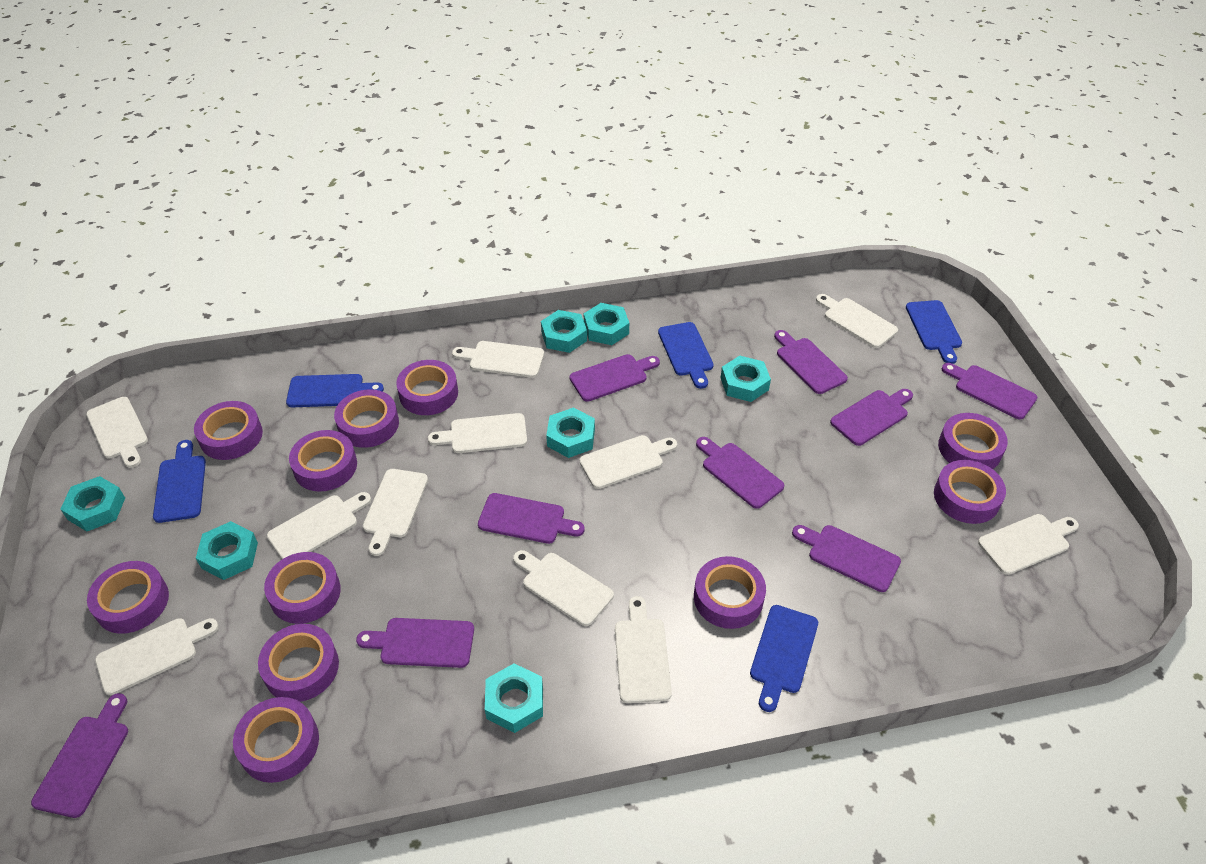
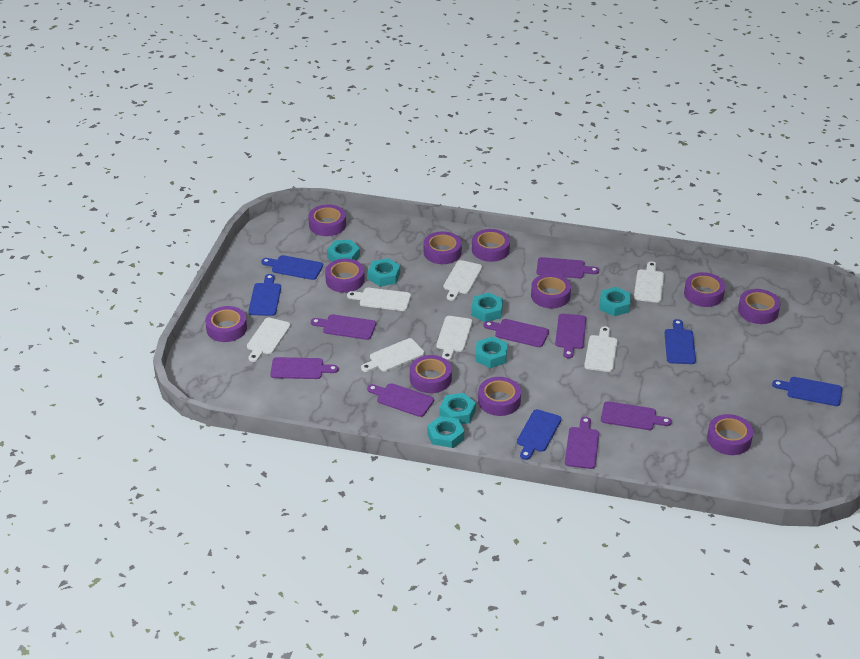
purple cutting board: [31,693,128,818] [356,618,474,668] [478,493,585,544] [570,354,660,402] [696,437,784,509] [774,330,848,394] [792,525,901,592] [830,389,913,446] [942,363,1038,420] = 9 -> [270,357,338,379] [311,314,376,340] [367,383,434,417] [484,319,549,347] [536,257,599,278] [555,314,586,358] [565,417,599,469] [601,401,672,430] = 8
white cutting board: [86,397,148,468] [95,618,219,695] [267,492,371,559] [363,469,428,556] [428,413,527,453] [452,341,544,378] [513,550,614,626] [579,435,677,489] [615,596,672,703] [816,294,898,348] [978,514,1079,575] = 11 -> [247,318,291,362] [347,288,411,311] [361,338,425,372] [436,316,473,361] [443,260,482,301] [584,326,618,372] [634,261,664,303] = 7

